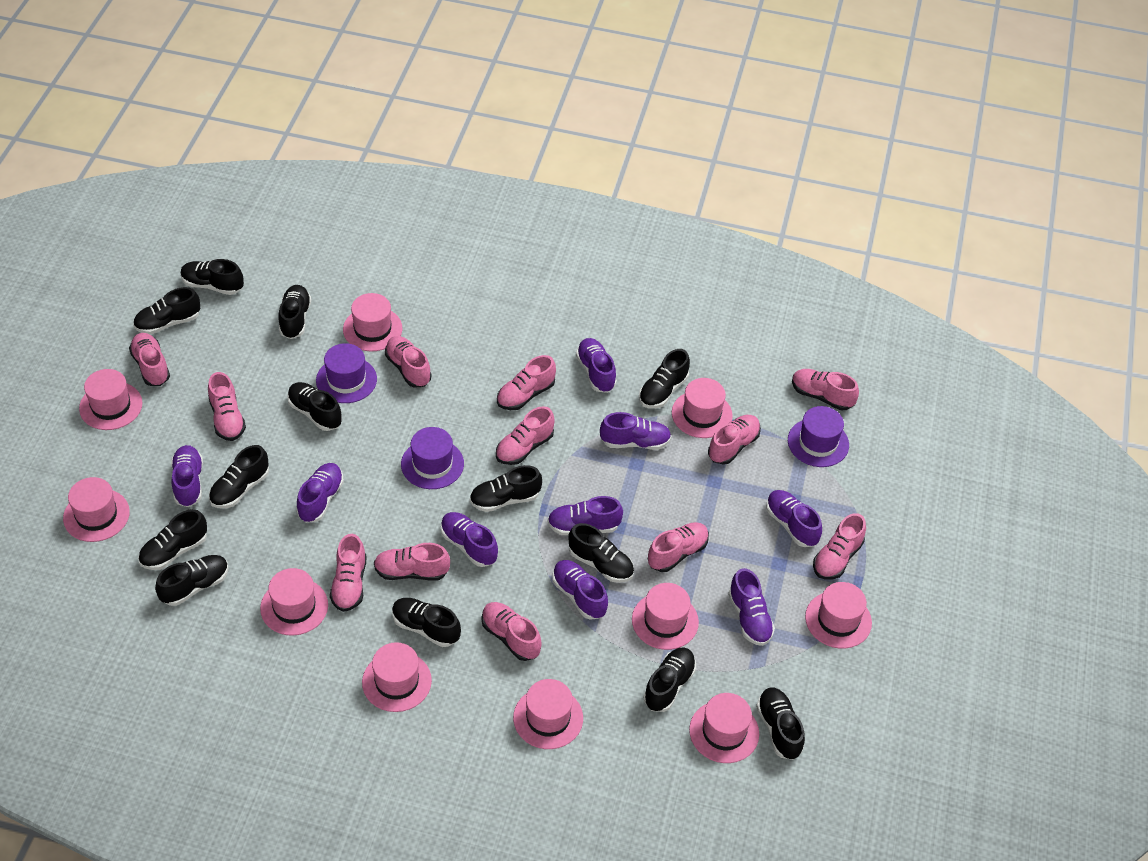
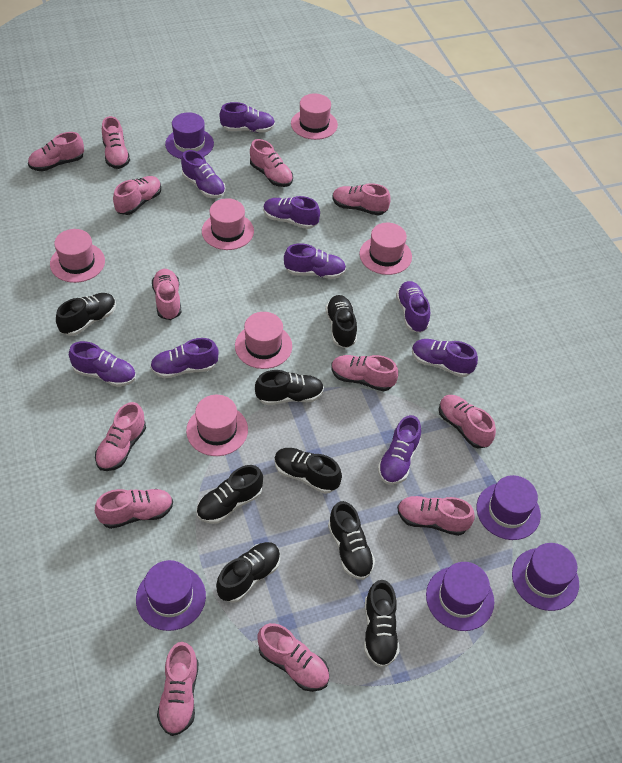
black shoe: [133,287,200,335] [138,509,207,570] [155,555,229,606] [180,259,244,295] [209,445,269,508] [279,285,312,339] [287,382,342,431] [392,598,461,647] [470,465,542,512] [568,523,634,583] [639,349,690,408] [643,647,696,712] [756,688,805,760] = 13 -> [56,293,116,336] [196,465,263,524] [216,542,280,603] [255,370,324,405] [274,448,342,494] [325,295,357,348] [328,501,375,580] [364,580,399,668] = 8
pink hat: [63,477,130,542] [79,369,142,430] [260,568,328,636] [343,293,402,351] [362,642,432,712] [513,679,583,749] [632,583,699,650] [672,378,733,438] [689,693,759,763] [805,582,872,649] = 10 -> [50,229,105,283] [186,395,248,456] [202,198,254,250] [235,312,292,369] [291,93,338,140] [359,223,412,275] = 6
pink shoe: [129,333,170,386] [208,372,246,441] [330,534,366,612] [374,543,450,581] [385,336,431,388] [482,602,542,661] [496,406,554,465] [497,355,556,410] [648,522,709,572] [708,415,761,465] [792,369,859,411] [813,513,866,579] = 12 -> [28,132,84,172] [95,402,146,471] [95,489,173,529] [102,116,130,169] [113,176,161,215] [152,269,182,320] [157,642,199,736] [250,139,293,187] [258,623,329,692] [331,355,398,391] [333,183,390,215] [397,496,475,536] [439,395,496,448] = 13
purple hat: [316,343,377,403] [401,427,464,489] [788,406,849,467] = 3 -> [136,560,206,631] [165,112,214,159] [426,562,494,631] [477,475,541,540] [512,543,579,611] = 5

